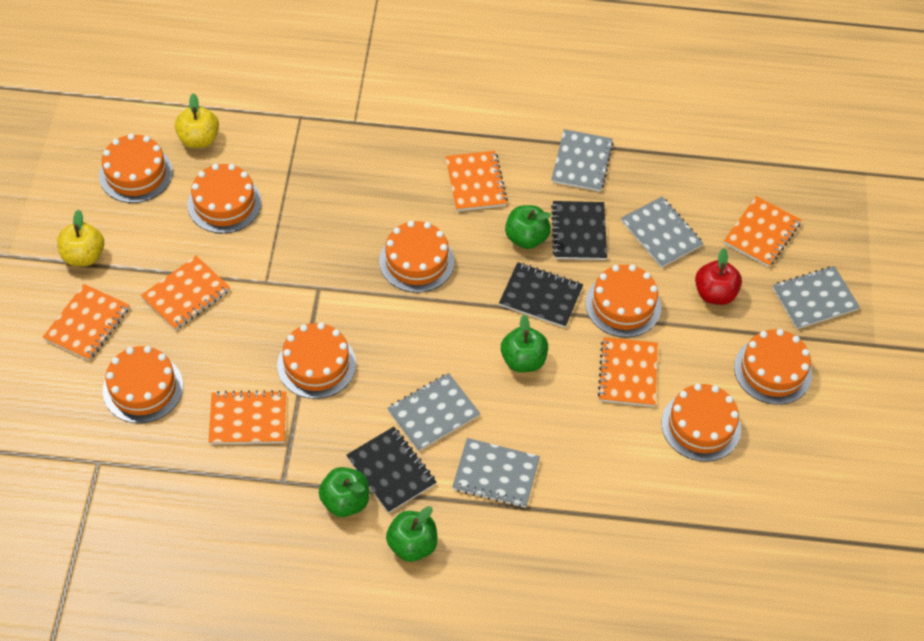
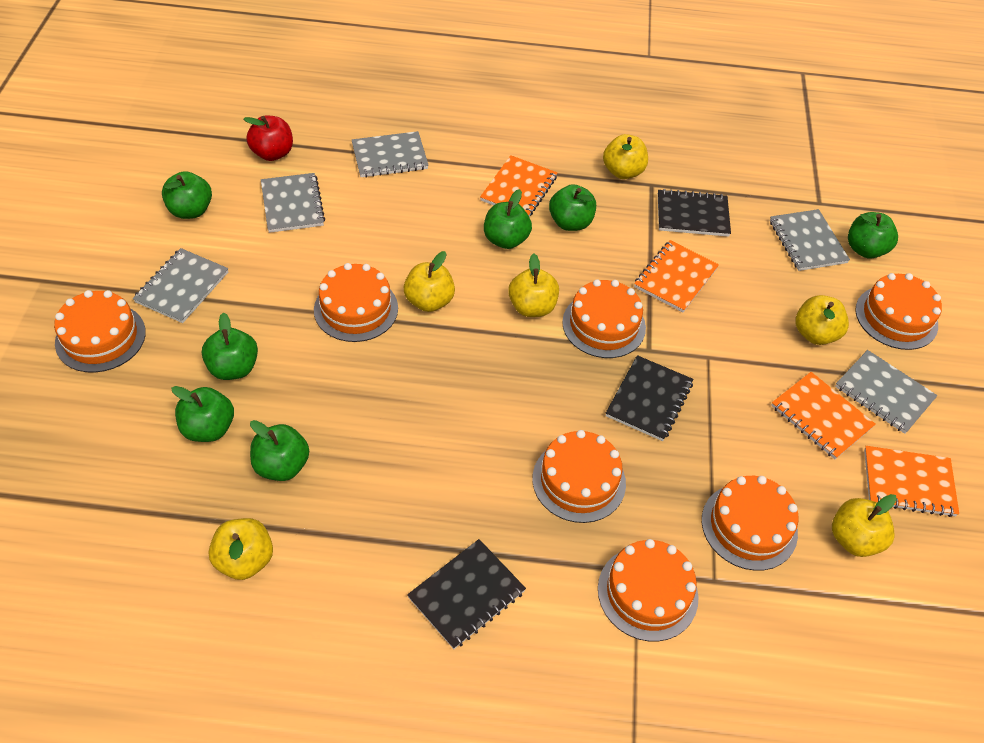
green apple: [319,467,369,517] [386,506,438,562] [501,315,548,372] [505,205,552,249] = 4 -> [162,171,212,219] [171,386,234,442] [202,313,258,380] [250,420,309,481] [484,189,532,249] [549,184,596,231] [848,212,898,259] = 7
orange cake: [99,134,173,203] [103,346,183,423] [188,164,262,233] [277,323,356,399] [379,221,454,293] [585,265,661,337] [661,383,741,462] [734,329,812,405] = 8 -> [54,290,146,373] [314,263,398,342] [532,430,626,523] [562,279,646,358] [598,539,699,641] [702,476,799,571] [855,273,942,350] = 7
orange notebook: [43,284,129,361] [141,256,231,331] [208,390,286,444] [445,151,508,211] [598,337,658,407] [724,196,801,267] = 6 -> [480,155,557,216] [634,240,719,312] [771,372,876,459] [864,446,959,517] = 4
yellow apple: [57,209,104,266] [175,94,219,148] = 2 -> [209,518,273,580] [404,251,455,312] [508,254,559,317] [603,134,648,179] [795,295,849,345] [832,494,897,557] = 6

